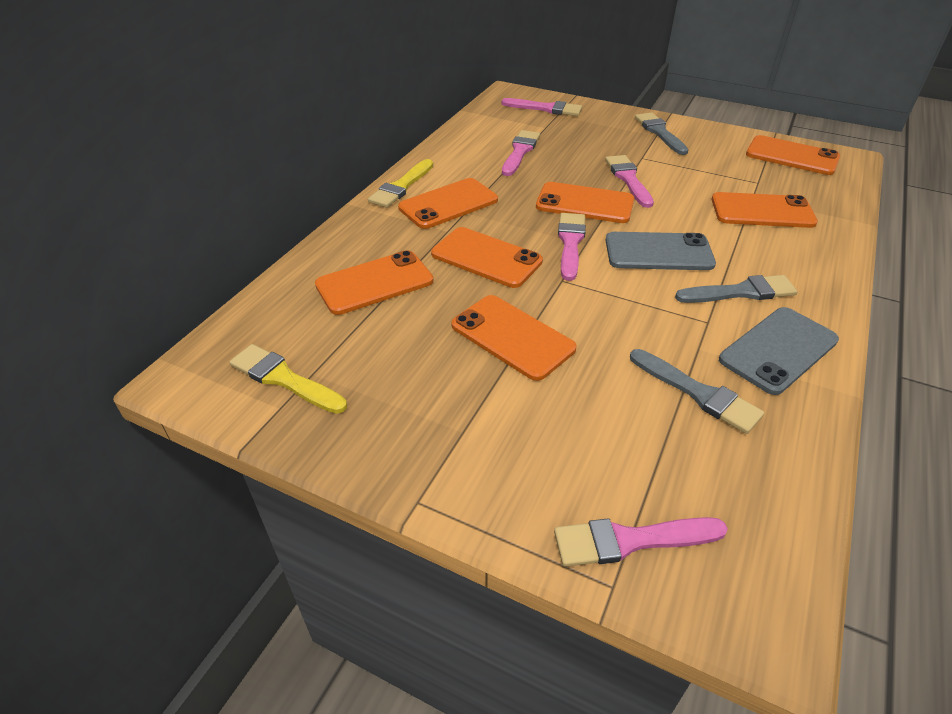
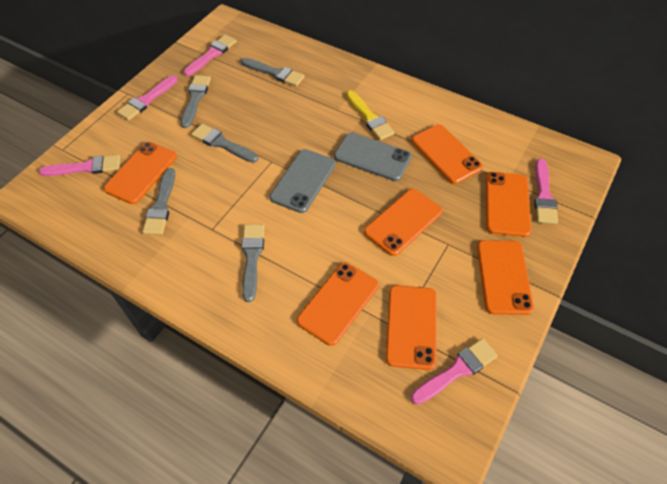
grey brush: [630,349,764,434] [635,112,689,155] [675,275,798,303] = 3 -> [142,168,175,235] [181,75,211,128] [191,124,258,163] [241,58,305,86] [241,224,265,302] = 5
yellow brush: [229,344,347,414] [368,159,433,208] = 2 -> [346,91,395,140] = 1

